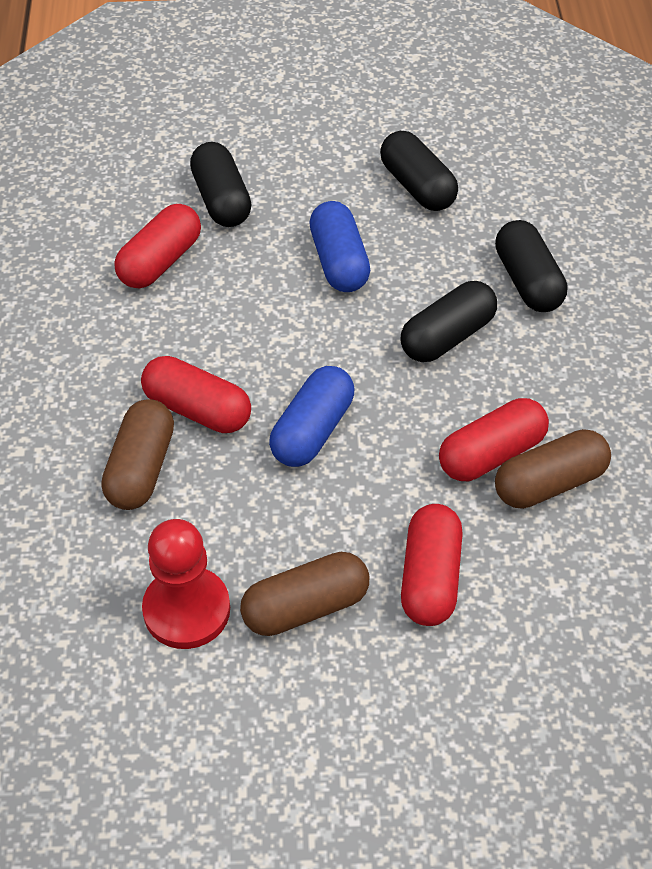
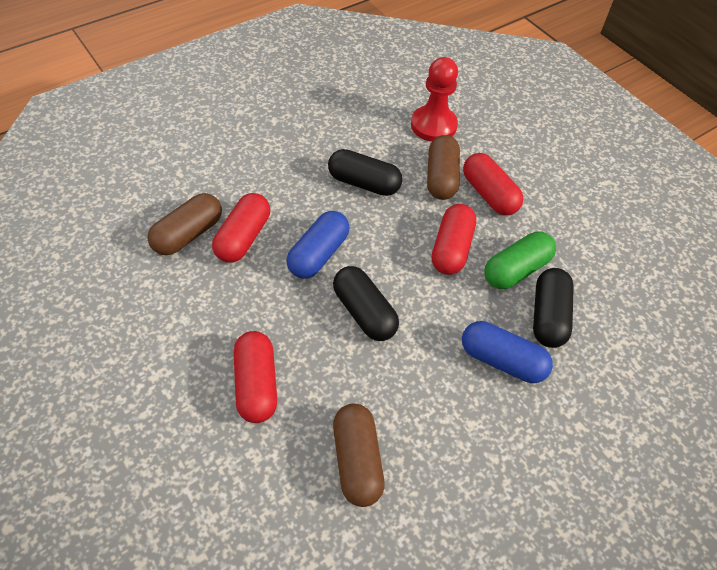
black capsule: [190,142,252,227] [380,131,458,211] [401,281,497,362] [495,220,567,312] = 4 -> [328,149,402,196] [333,266,399,341] [533,268,574,348] = 3
green capsule: none = 0 -> [485,232,556,289] = 1

